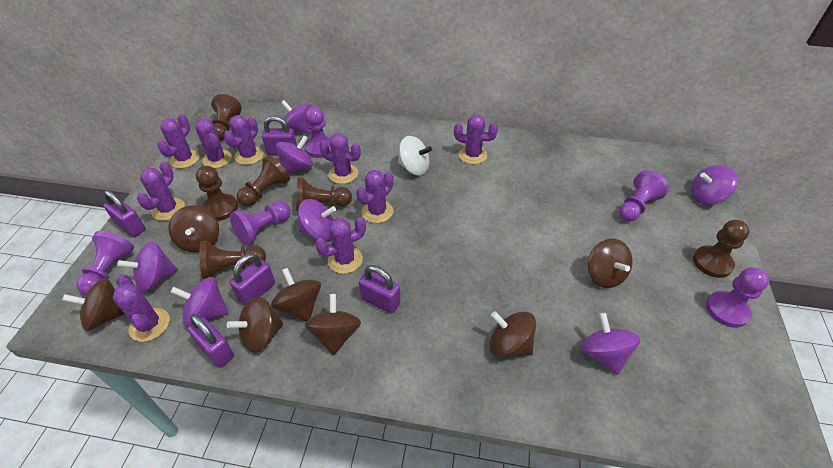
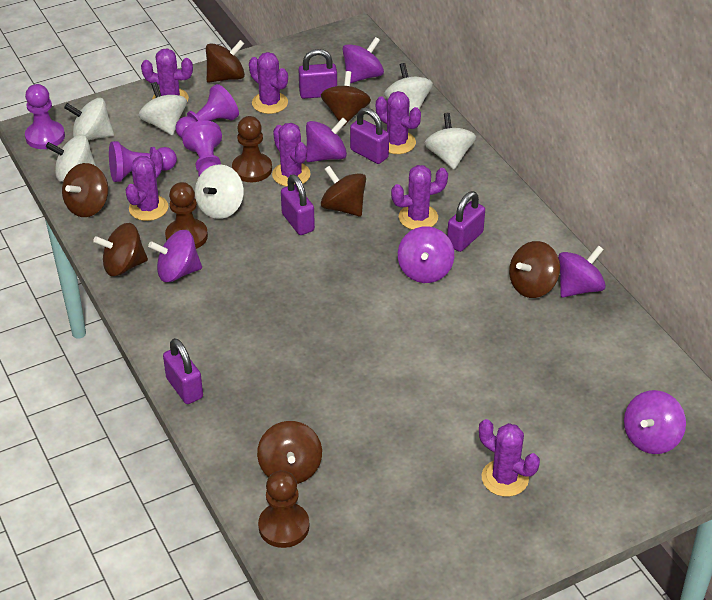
brown pawn: [196,166,238,221] [199,241,266,279] [211,94,242,141] [237,156,290,206] [297,178,352,212] [693,220,750,278] = 6 -> [165,182,208,249] [232,116,272,182] [258,470,309,548] = 3
purple cactus: [113,275,170,342] [137,162,185,221] [157,114,200,169] [196,118,232,169] [224,115,264,165] [315,218,366,274] [319,133,361,184] [356,170,394,223] [454,115,498,164] = 9 -> [125,150,168,221] [141,48,193,102] [249,52,288,114] [272,123,311,187] [376,91,421,154] [391,165,448,230] [479,419,540,497] = 7
purple pawn: [76,231,134,295] [230,201,291,246] [305,107,331,158] [619,170,669,222] [706,267,769,328] = 5 -> [25,84,65,149] [109,141,177,182] [175,84,239,138] [182,120,222,176] = 4
purple spinning top: [117,242,178,292] [170,277,228,326] [276,135,313,174] [281,100,312,134] [298,199,336,241] [581,313,640,375] [691,165,738,205] = 7 -> [148,230,202,282] [306,118,347,162] [342,37,384,83] [398,226,454,283] [558,245,606,297] [624,390,686,454] = 6
white spinning top: [398,136,432,175] = 1 -> [46,135,96,182] [64,98,114,140] [139,82,187,136] [195,164,244,219] [384,63,433,114] [424,113,476,169] = 6

